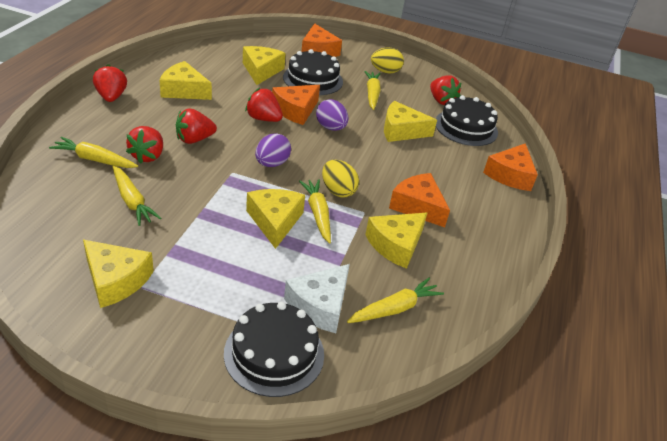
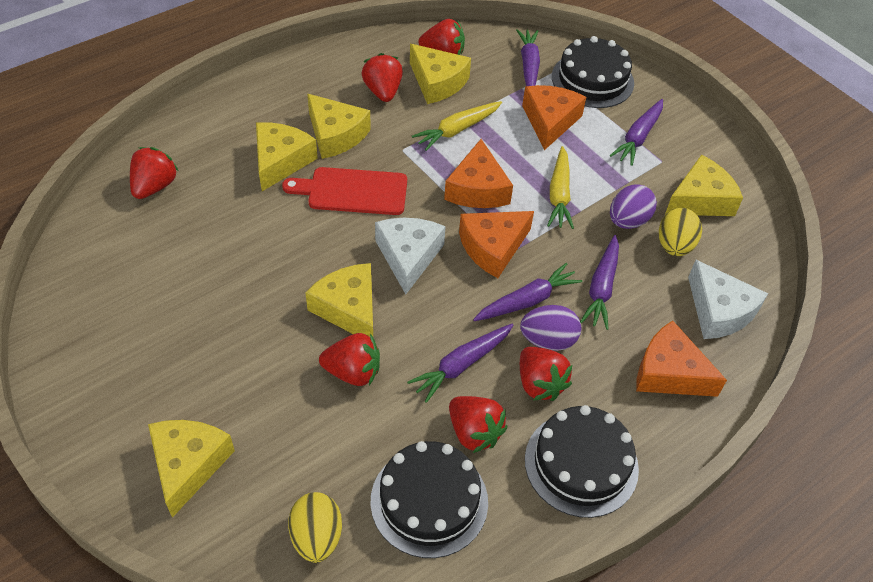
purple carrot: none = 0 -> [407,324,513,403] [473,263,582,321] [516,29,540,86] [580,235,619,330] [610,99,663,166] = 5
red cutting board: none = 0 -> [282,167,407,215] = 1
red strawberry: [93,64,127,102] [126,126,163,163] [176,108,217,144] [245,88,283,122] [430,75,461,105] = 5 -> [130,147,179,199] [319,333,380,386] [362,53,403,102] [419,19,465,55] [449,396,508,453] [520,347,572,401] = 6
white cheese: [284,264,350,333] = 1 -> [375,218,446,294] [688,260,768,339] = 2
yellow carrot: [49,137,138,168] [112,165,161,226] [299,179,331,243] [347,278,444,323] [364,71,381,110] = 5 -> [412,101,502,151] [547,146,574,229] = 2

